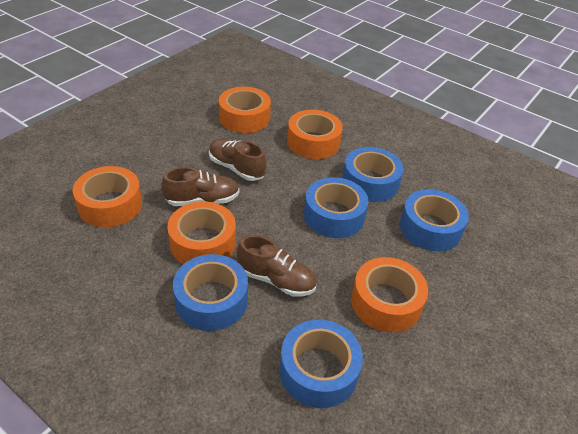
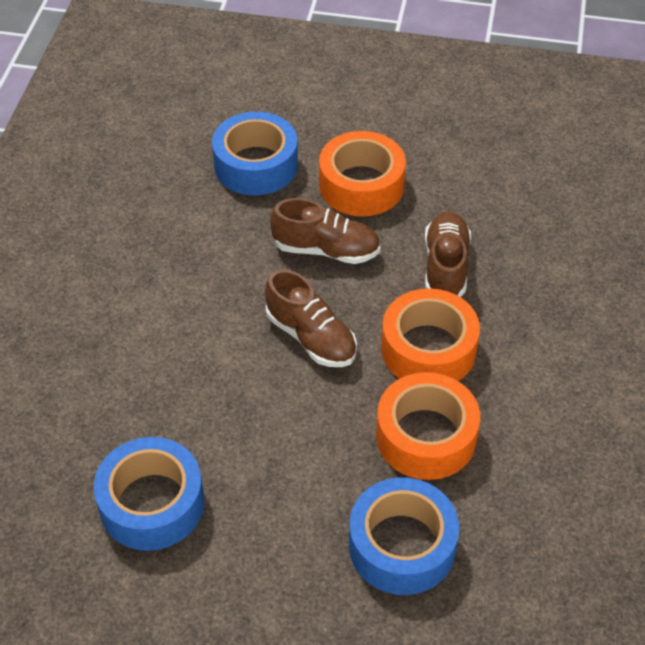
blue tape: [173,254,248,331] [280,319,363,408] [304,177,368,238] [342,147,403,202] [400,189,469,251] = 5 -> [94,437,204,551] [212,112,298,195] [349,477,459,595] = 3
orange tape: [73,166,142,227] [167,201,236,264] [219,87,271,133] [287,110,343,159] [351,257,428,332] = 5 -> [319,131,406,217] [376,372,480,480] [381,288,480,381] = 3

